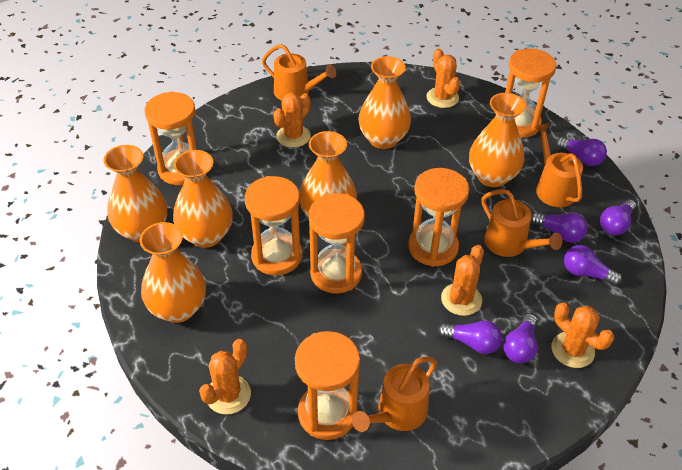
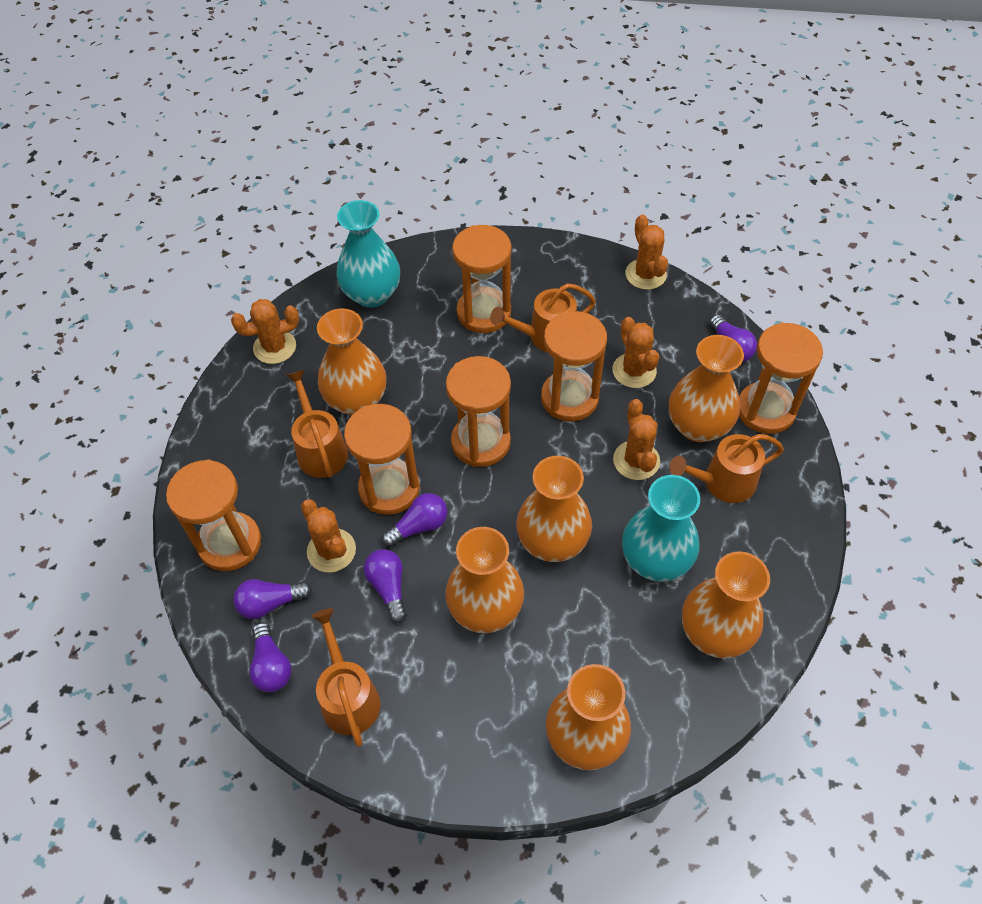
purple light bulb: [438,320,502,354] [503,314,538,363] [531,212,587,243] [556,137,607,166] [564,245,622,286] [600,199,636,235] = 6 -> [233,579,312,619] [249,622,292,692] [364,549,407,623] [382,493,448,547] [710,314,757,362] = 5
turquoise vase: none = 0 -> [336,200,400,308] [622,475,700,582] = 2

